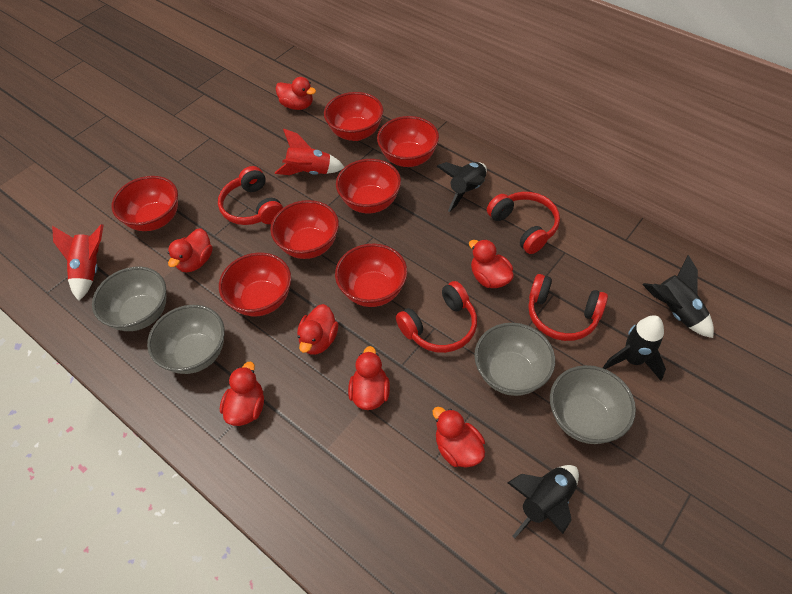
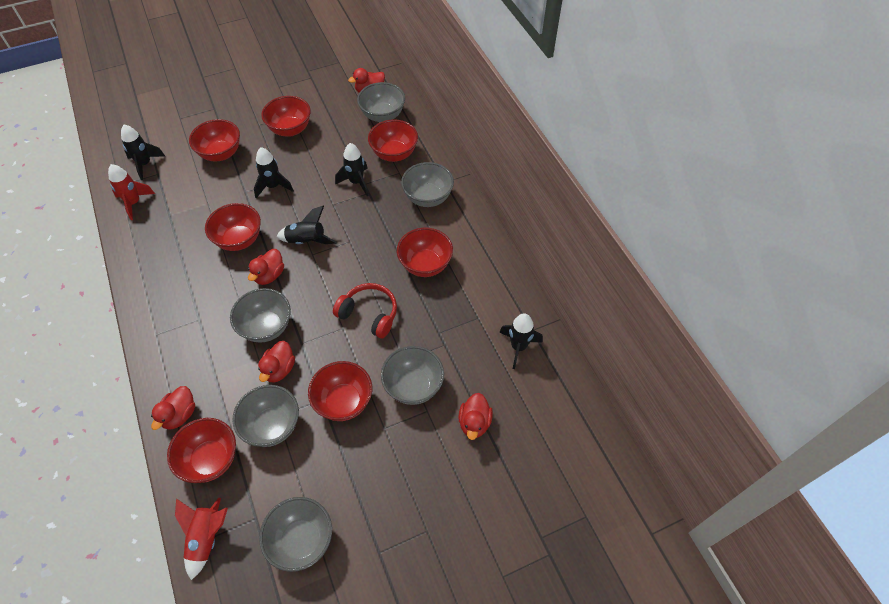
black rocket: [436,162,487,212] [507,465,579,538] [603,315,666,380] [642,255,714,338] = 4 -> [121,125,165,180] [254,147,294,198] [276,206,337,244] [335,143,369,196] [499,313,543,369] = 5
grey bowl: [92,267,166,331] [147,305,225,374] [474,323,555,396] [550,365,636,444] = 4 -> [230,288,291,343] [232,385,299,447] [259,497,332,572] [357,82,405,122] [381,346,444,405] [401,162,454,207] = 6
red duck: [168,228,213,272] [220,361,264,426] [275,77,316,110] [297,304,338,355] [348,346,390,410] [433,407,485,468] [469,239,514,288] = 7 -> [151,386,195,430] [248,249,284,285] [258,341,295,383] [348,68,385,93] [458,393,493,440] = 5
red headphones: [218,166,283,225] [396,281,477,353] [487,192,560,254] [528,274,608,341] = 4 -> [333,283,397,339] = 1

